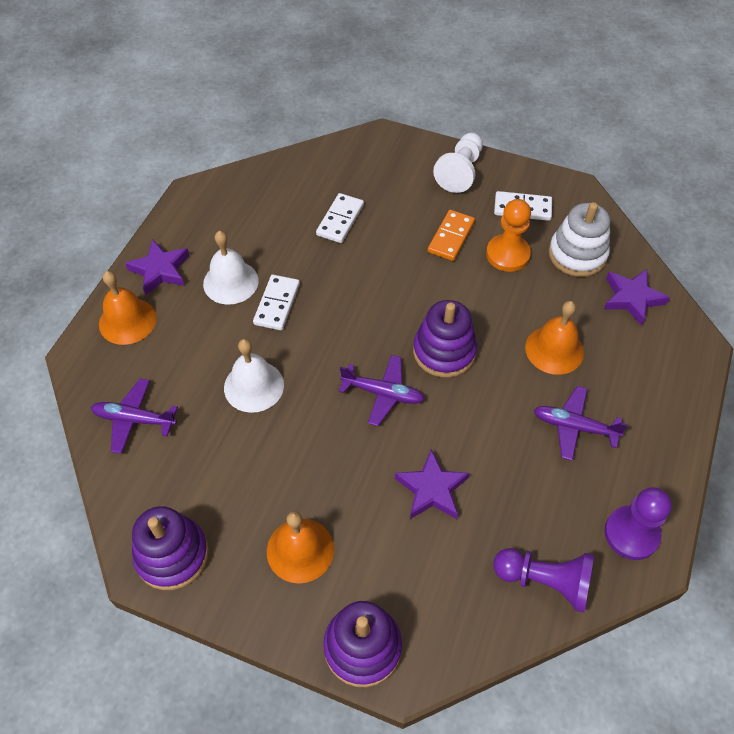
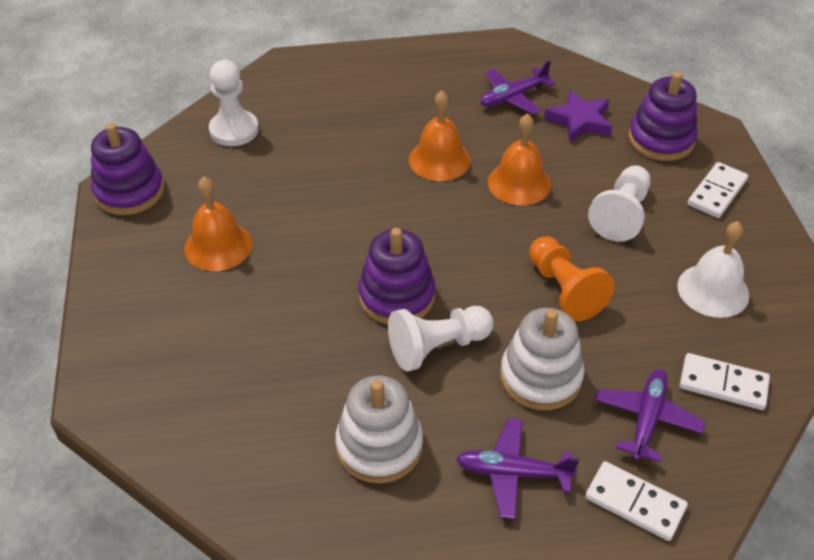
orange domino: [428,210,475,261] = 1 -> none = 0
purple pawn: [493,548,594,613] [604,487,672,560] = 2 -> none = 0
purple star: [125,240,190,295] [395,449,469,519] [603,269,670,326] = 3 -> [544,90,612,143] = 1
white bell: [203,231,258,305] [224,339,284,413] = 2 -> [677,221,749,318] = 1
white pawn: [433,133,483,193] = 1 -> [209,60,259,146] [388,306,493,371] [588,165,651,242] = 3
white stacking toy: [549,202,610,277] = 1 -> [335,376,423,484] [500,308,585,410] = 2

